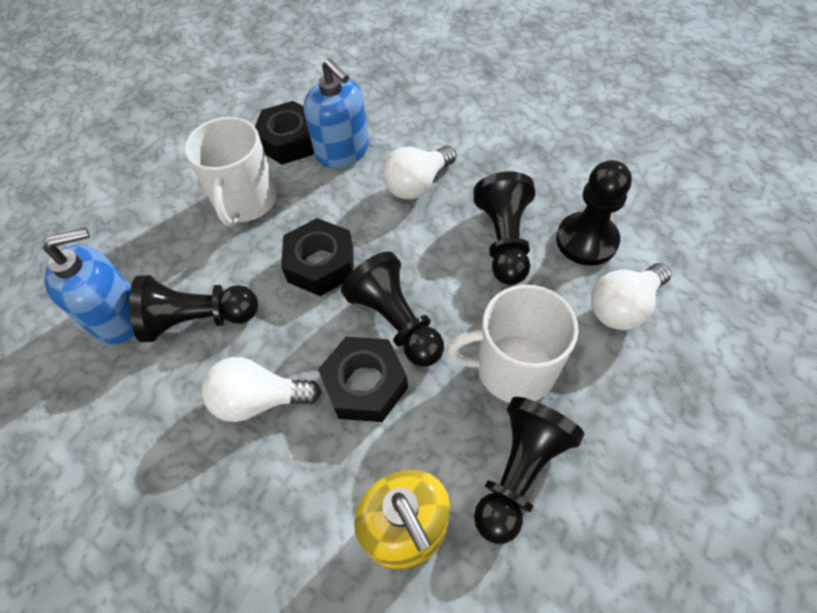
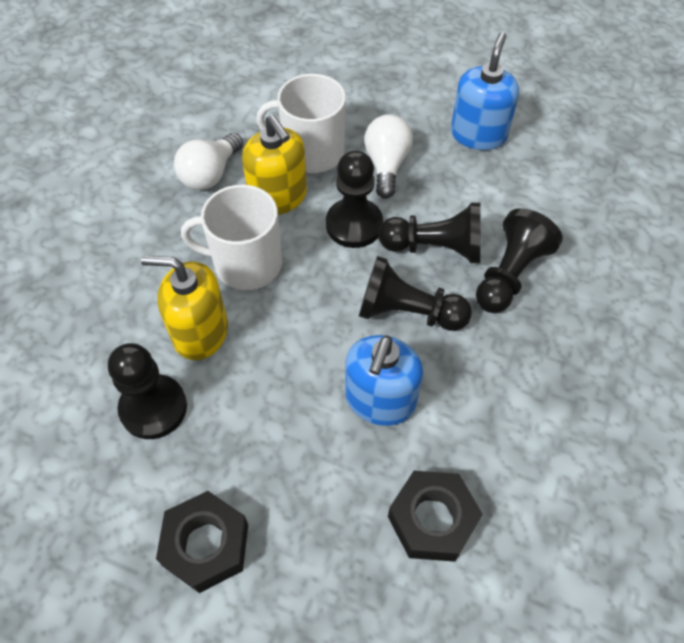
black nut: [255,101,314,165] [281,218,354,296] [318,337,408,422] = 3 -> [156,491,248,593] [388,471,483,562] = 2
white light bulb: [202,357,322,422] [383,145,457,199] [591,263,671,330] = 3 -> [174,133,243,190] [364,114,413,198] = 2
yellow soap dispenser: [354,469,450,570] = 1 -> [141,256,228,360] [242,115,307,215] = 2

